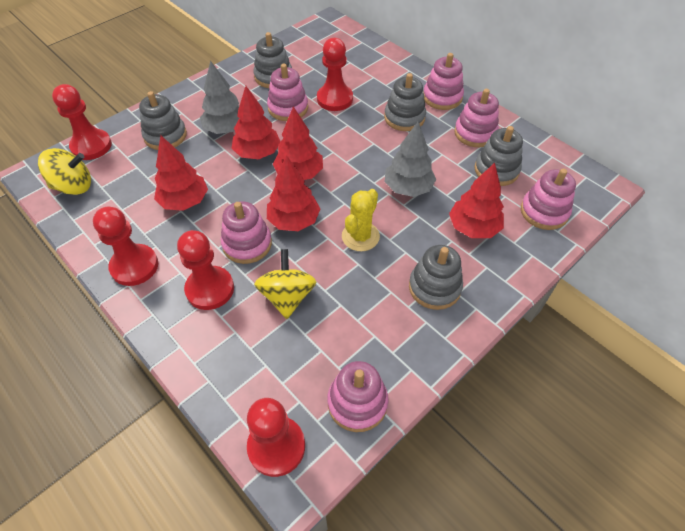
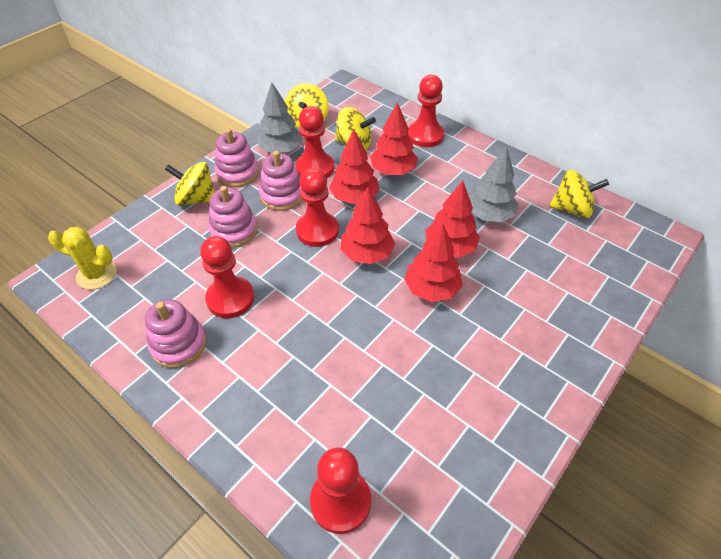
grey stacking toy: [139,91,187,150] [253,32,292,88] [384,73,426,131] [409,245,463,310] [474,126,523,186] = 5 -> none = 0
pink stacking toy: [221,201,272,264] [267,64,308,121] [327,361,389,432] [423,53,464,110] [454,89,499,147] [521,169,576,230] = 6 -> [145,299,207,368] [209,186,258,248] [215,128,259,187] [259,151,302,211] = 4
yellow spinning top: [38,148,91,195] [254,249,317,319] = 2 -> [165,162,215,206] [285,83,328,129] [335,107,376,151] [549,170,609,218] = 4

